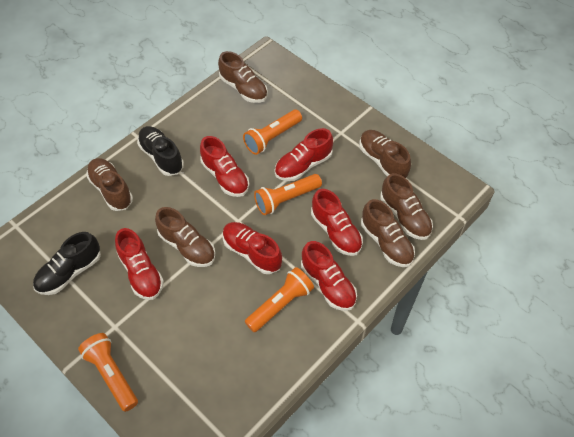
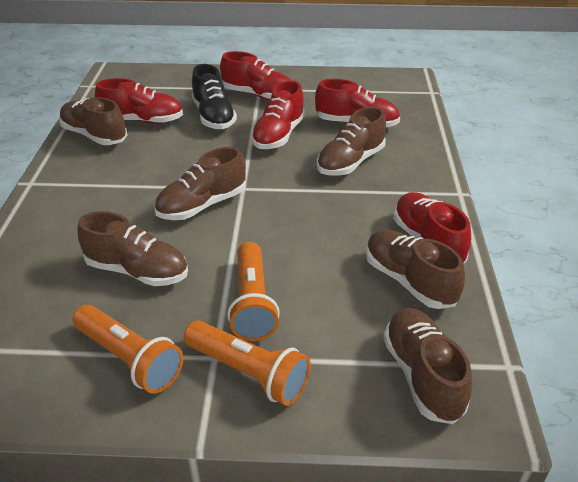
black shoe: [33,232,101,295] [137,126,184,176] = 2 -> [192,64,237,129] = 1
orange flashlight: [78,333,138,412] [243,110,302,155] [245,267,314,332] [254,174,322,215] = 4 -> [73,305,183,394] [184,320,311,406] [227,242,280,341] = 3
red shoe: [115,228,164,300] [200,136,249,197] [222,222,282,274] [275,128,333,181] [301,241,357,311] [311,189,363,256] = 6 -> [95,78,183,124] [220,51,290,100] [251,80,305,149] [315,79,400,127] [393,192,471,263] = 5

